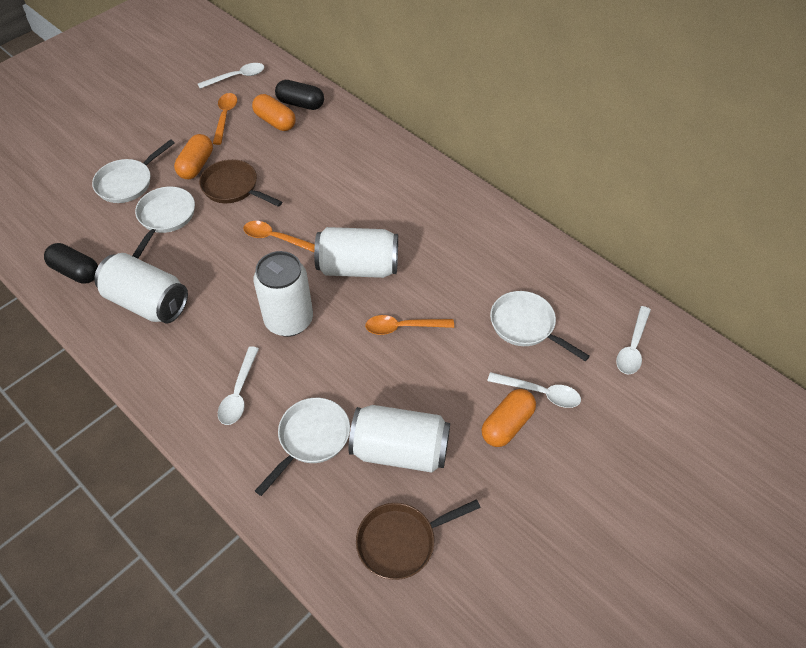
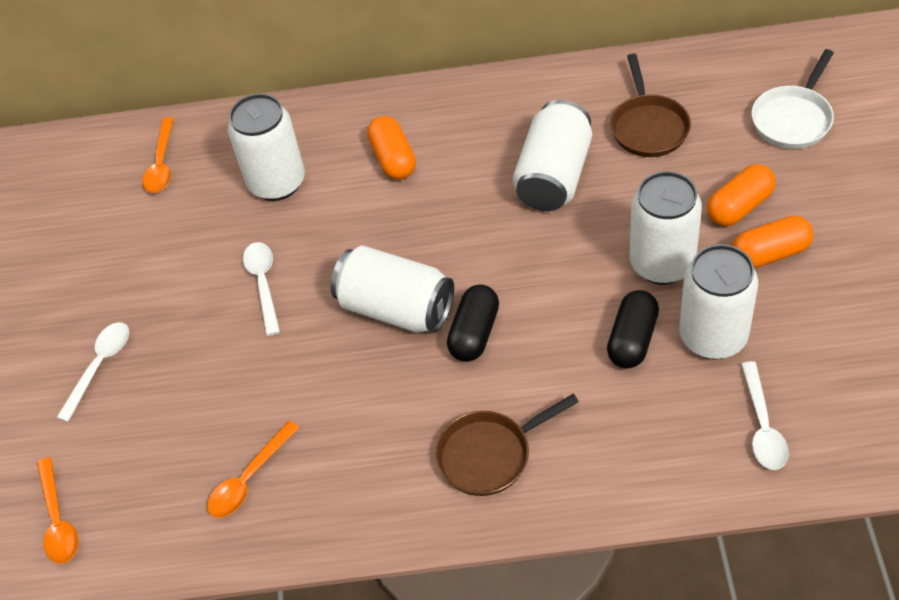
white can: [94,253,188,323] [253,251,313,337] [314,227,398,278] [349,405,450,473] = 4 -> [228,93,305,201] [331,246,454,333] [513,100,592,211] [630,171,702,284] [679,244,758,359] = 5
white pan: [92,139,175,203] [132,186,195,259] [255,398,350,496] [490,291,590,361] = 4 -> [752,49,834,149] = 1
white spoon: [198,63,265,89] [218,346,259,425] [487,372,581,408] [616,306,651,374] = 4 -> [56,322,129,422] [243,242,280,336] [741,361,789,470] = 3

